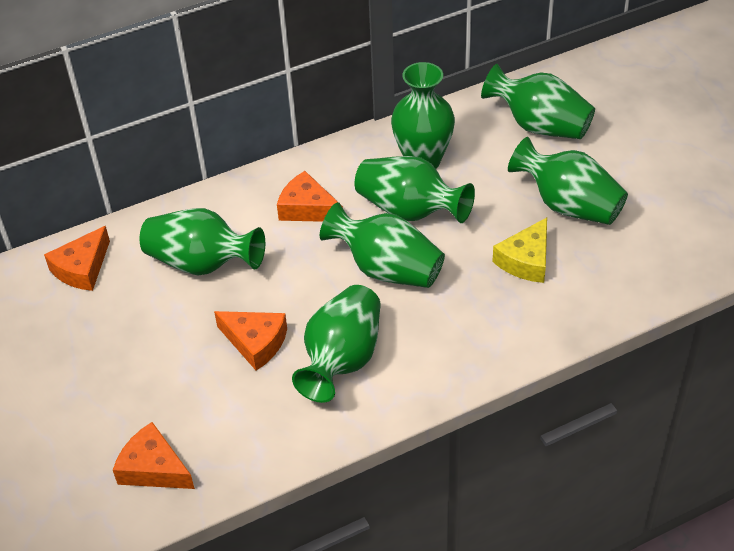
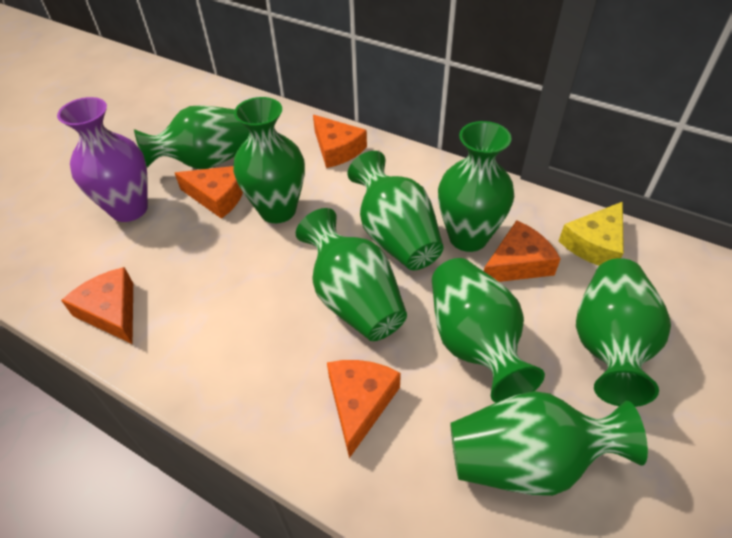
green vase: [140,208,265,276] [292,285,381,403] [320,202,445,288] [355,156,475,223] [391,62,455,169] [481,64,595,139] [508,137,628,225] = 7 -> [134,105,250,169] [233,97,305,223] [296,208,407,341] [348,151,443,270] [432,258,545,403] [438,121,514,252] [450,391,648,496] [576,258,671,407] = 8
orange cheese: [44,226,110,291] [113,422,195,489] [214,311,287,371] [277,171,343,222] = 4 -> [61,267,133,344] [175,166,243,219] [313,115,367,168] [327,360,401,458] [484,220,561,282] = 5
purple vase: none = 0 -> [57,97,148,222] = 1

